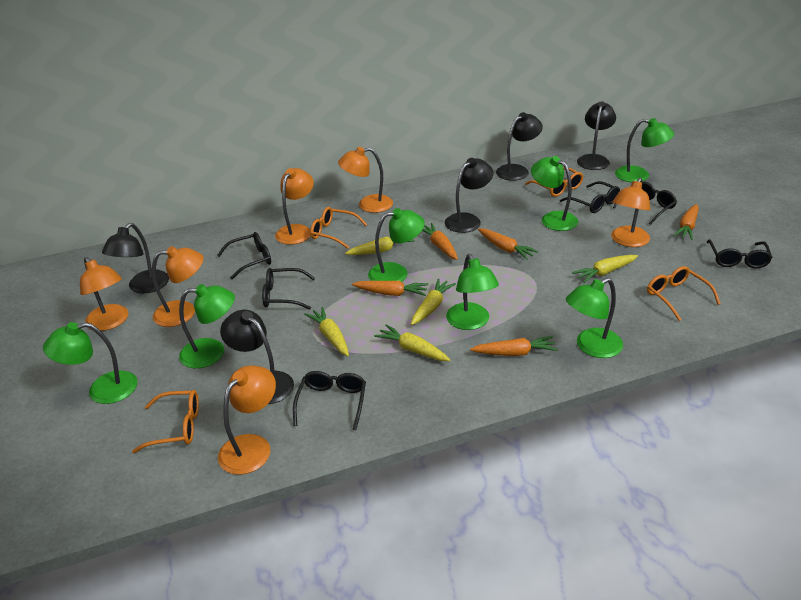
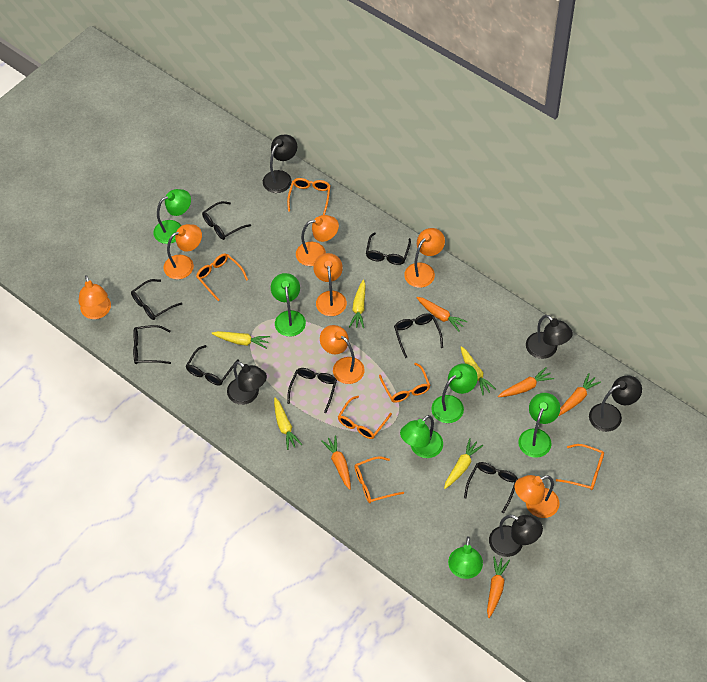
black glasses: [217,232,271,280] [262,268,315,310] [293,371,366,430] [560,181,620,213] [613,182,677,225] [707,239,773,268] = 6 -> [131,279,182,320] [133,325,171,364] [186,345,239,386] [202,201,251,240] [287,368,337,413] [366,232,411,265] [394,313,443,358] [464,462,518,513] = 8
green lamp: [43,322,137,404] [179,284,235,368] [368,208,425,282] [446,254,499,330] [531,156,578,231] [566,278,623,358] [615,118,674,182] = 7 -> [153,189,191,244] [271,273,306,337] [400,415,443,458] [431,363,478,423] [448,536,483,579] [518,393,560,458] = 6
orange glasses: [132,390,199,453] [310,207,367,249] [525,167,583,197] [647,266,721,321] = 4 -> [196,253,248,301] [287,178,331,215] [338,396,392,439] [354,456,404,503] [379,363,430,403] [556,444,604,490] = 6
orange lamp: [80,257,128,331] [152,246,204,327] [218,366,276,475] [275,168,314,245] [338,147,393,213] [611,178,650,247] = 6 -> [78,275,111,319] [163,224,202,279] [296,215,339,266] [313,253,347,316] [320,325,365,384] [404,228,445,288] [514,475,560,518] = 7

